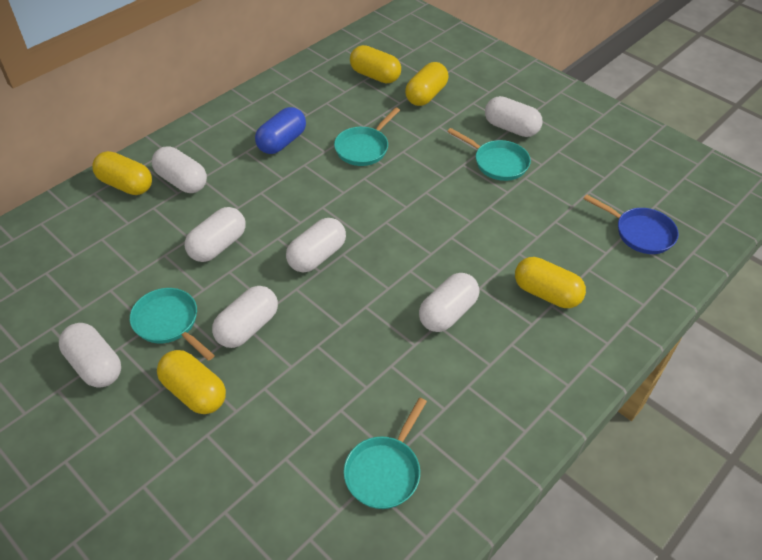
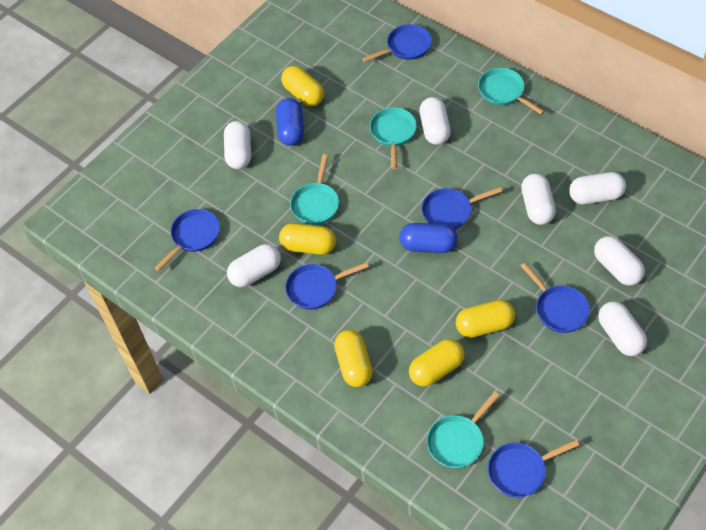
blue capsule: [255,107,306,154] = 1 -> [276,98,304,146] [399,223,458,253] = 2
blue pan: [583,194,679,254] = 1 -> [155,209,220,271] [285,262,369,310] [362,24,432,62] [422,187,502,230] [488,440,579,497] [521,263,590,333] = 6

